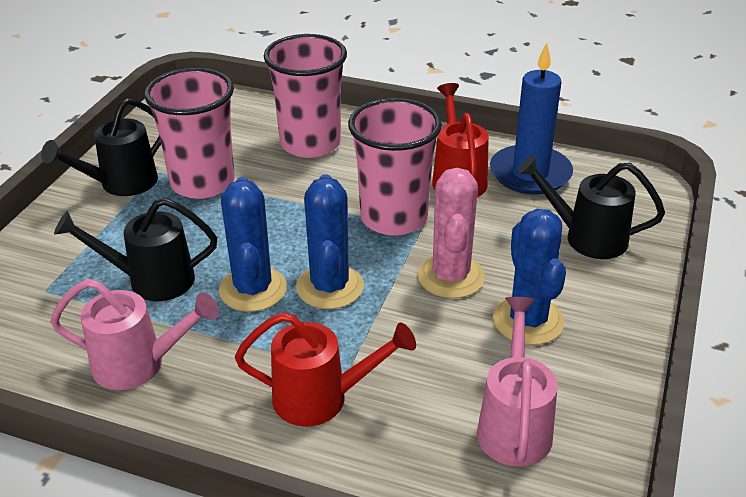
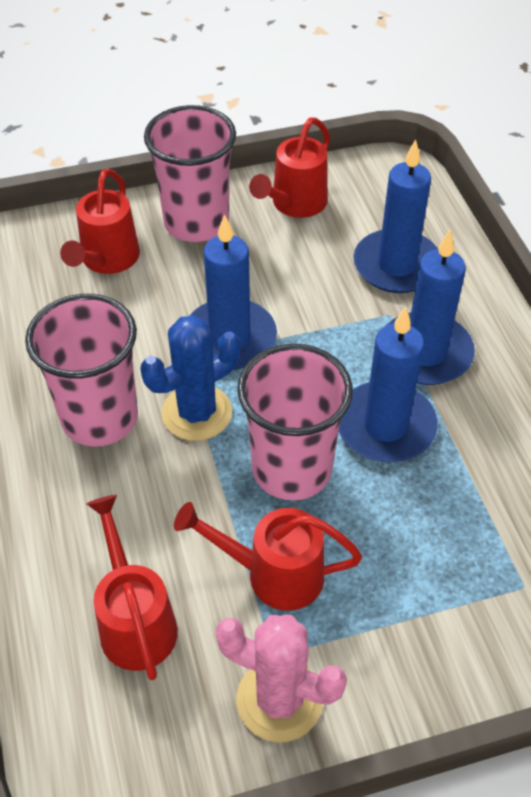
black watering can: [41,98,161,196] [54,198,217,301] [517,155,665,259] = 3 -> none = 0
blue cactus: [219,177,287,312] [296,174,364,309] [493,209,566,345] = 3 -> [140,315,240,441] = 1
blue candle: [490,42,573,195] = 1 -> [189,214,277,370] [339,306,438,462] [353,139,438,293] [387,230,475,385] = 4
pink watering can: [50,279,219,390] [477,297,558,467] = 2 -> none = 0
red watering can: [235,312,416,427] [432,83,489,197] = 2 -> [60,169,140,274] [86,495,178,680] [174,502,362,611] [249,118,330,218] = 4

